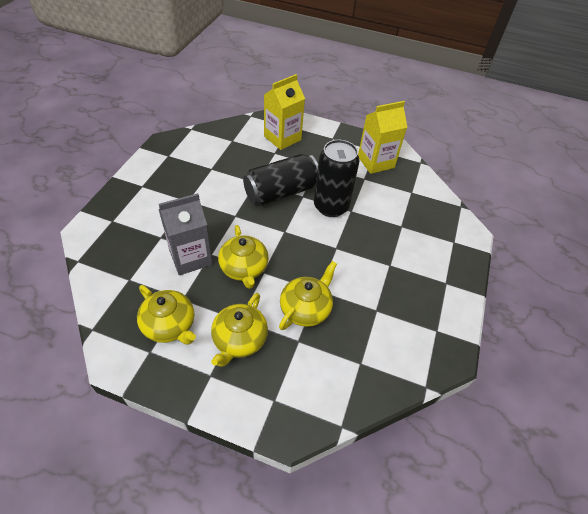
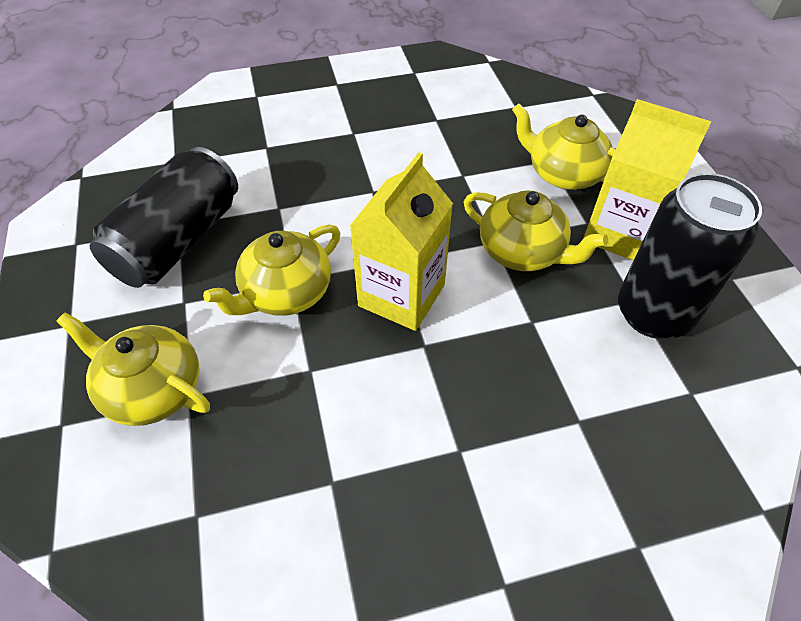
grey carton: [159,193,213,275] = 1 -> none = 0

